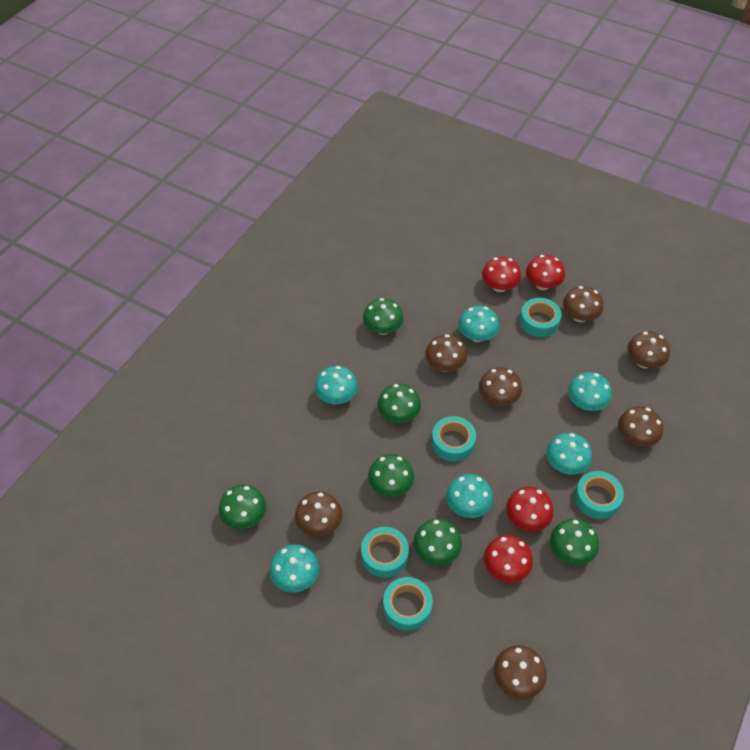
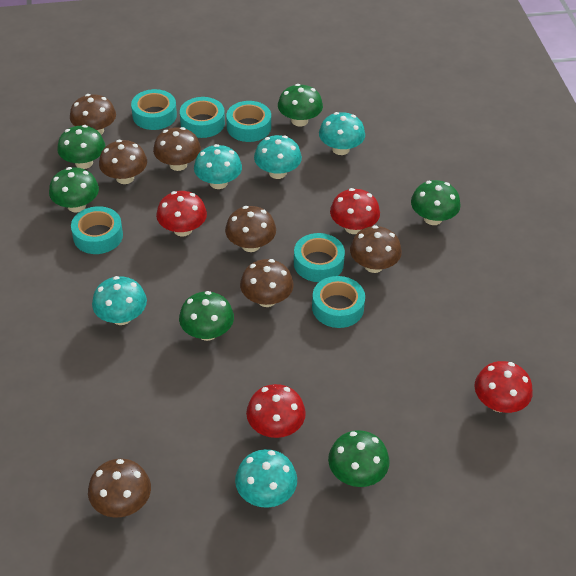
turquoise mushroom: [270,544,319,593] [315,366,358,404] [446,474,493,518] [458,306,499,342] [546,433,592,475] [568,372,612,411] = 6 -> [92,276,147,325] [194,144,242,189] [235,449,297,508] [254,135,302,179] [319,112,365,155] = 5
turquoise tape: [361,527,409,578] [383,577,433,631] [432,416,476,461] [520,298,561,337] [575,471,624,519] = 5 -> [71,206,123,254] [131,89,177,130] [180,97,225,138] [226,101,271,142] [294,233,345,282] [312,276,365,328] = 6

